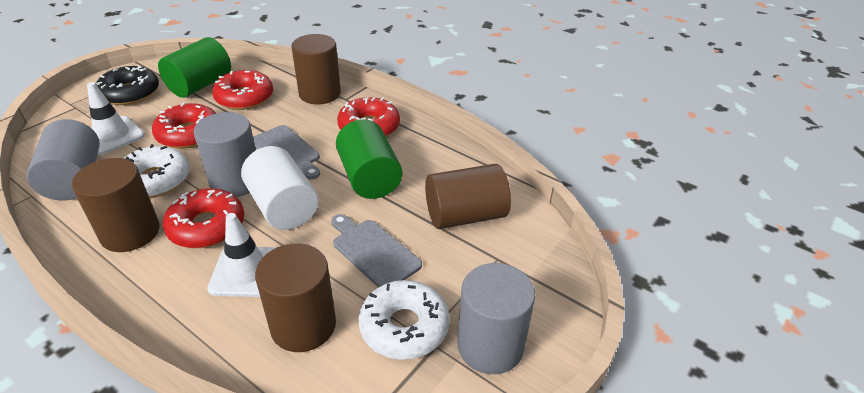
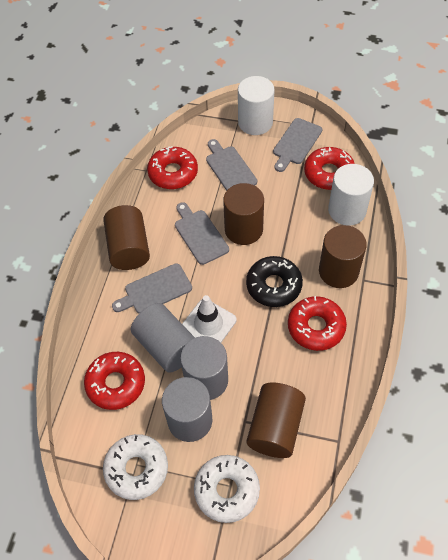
green cylinder: [158,37,231,98] [336,119,402,199] = 2 -> none = 0
grey cutting board: [253,125,320,179] [331,214,422,287] = 2 -> [112,263,192,313] [175,202,229,265] [206,139,257,191] [273,118,322,172] = 4
white cylinder: [241,146,319,230] = 1 -> [238,76,275,135] [328,164,374,226] = 2
white traffic cone: [87,82,145,155] [207,213,277,297] = 2 -> [182,295,236,342] = 1

